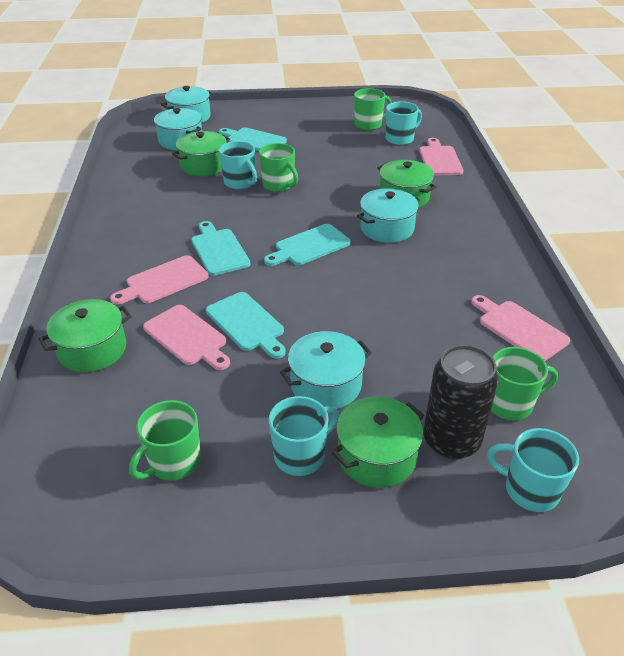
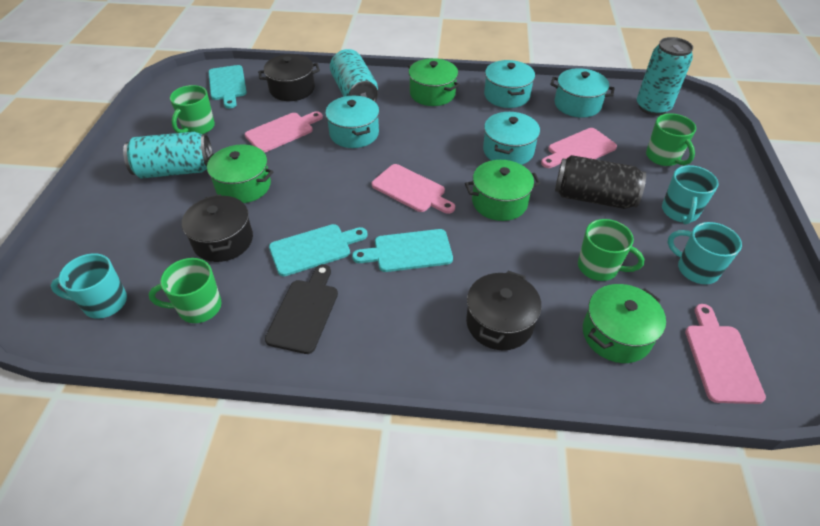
black cutting board: none = 0 -> [265,264,338,354] = 1
black pot: none = 0 -> [182,194,253,262] [258,54,320,101] [466,271,541,350] = 3
turquoise can: none = 0 -> [123,132,213,179] [330,49,378,102] [637,37,693,116] = 3
turquoise cutting board: [191,221,250,276] [206,292,286,359] [219,127,287,151] [264,224,351,266] = 4 -> [209,65,247,109] [269,224,368,276] [352,229,453,272] = 3
turquoise mug: [219,141,257,190] [269,396,339,476] [386,101,422,145] [487,428,579,512] = 4 -> [50,253,127,319] [662,165,718,225] [667,222,742,284] = 3

